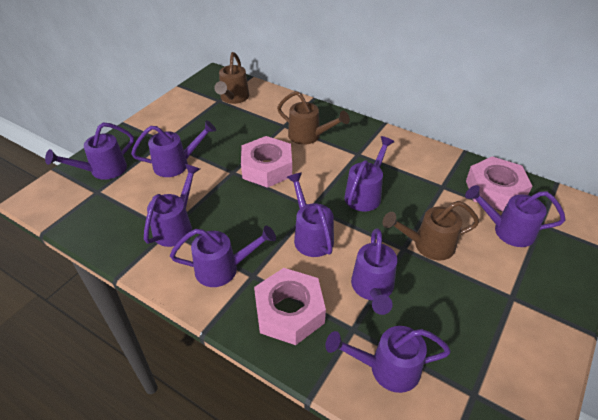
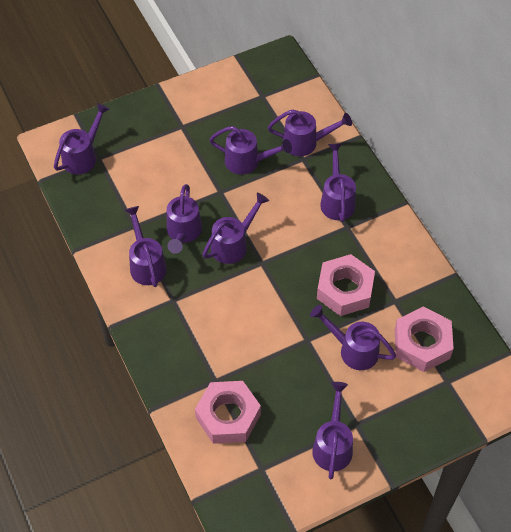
brown watering can: [214,52,249,104] [277,91,350,145] [383,201,479,260] = 3 -> none = 0

